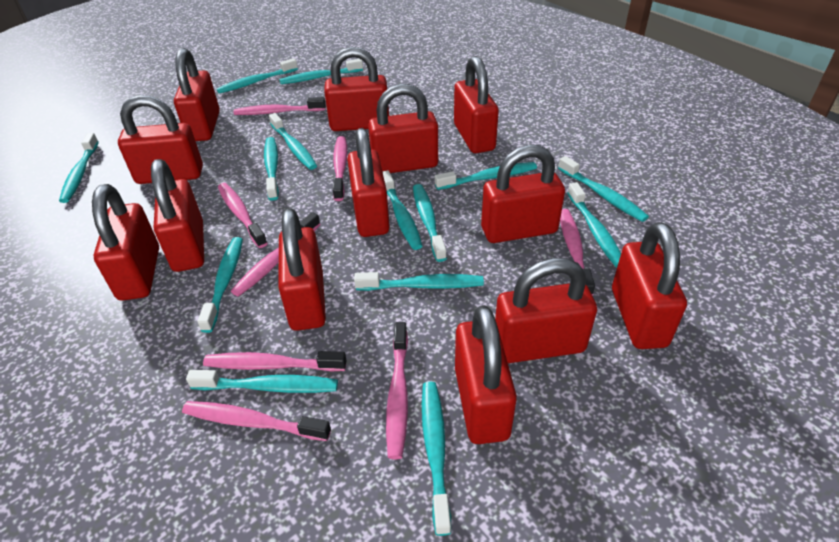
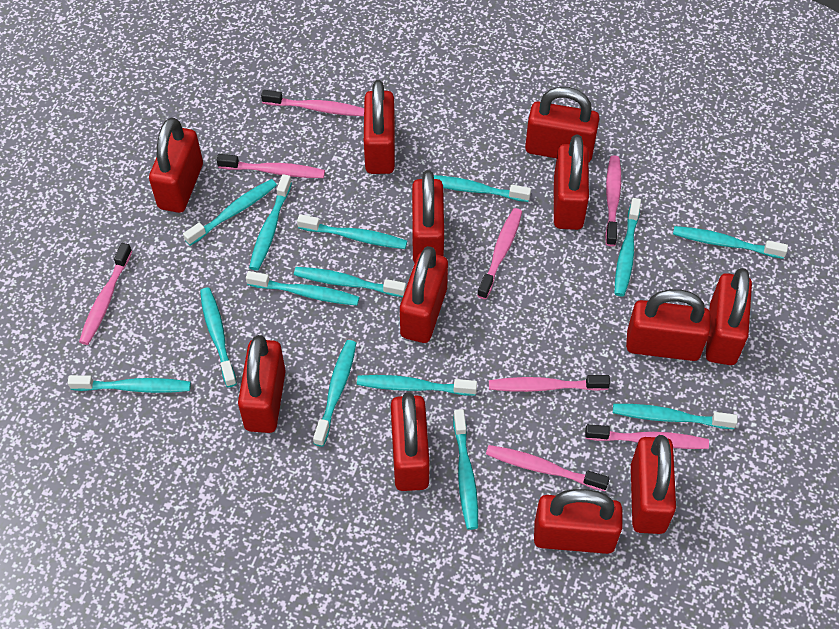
red padlock: [92,184,159,300] [118,95,203,184] [151,159,204,272] [174,48,220,141] [278,208,326,331] [324,47,389,131] [347,128,390,237] [368,84,438,173] [454,56,499,153] [455,305,517,444] [481,145,565,243] [495,258,597,363] [612,222,687,349] = 13 -> [149,117,203,213] [238,335,286,433] [364,80,395,174] [391,393,430,491] [400,246,448,343] [412,170,444,263] [525,87,600,162] [534,489,622,554] [554,135,589,230] [626,289,711,361] [631,435,676,534] [706,268,752,365] = 12

